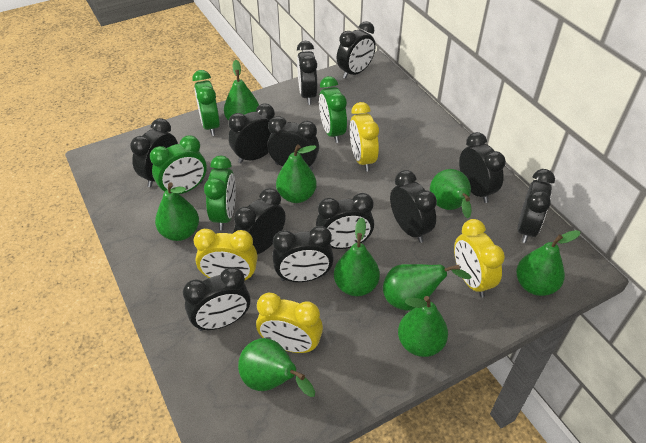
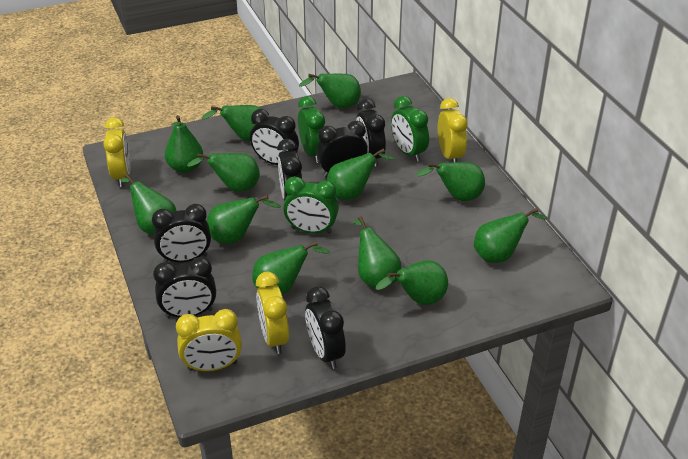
black clock: [130,118,178,187] [183,267,250,331] [228,104,275,163] [234,188,286,254] [267,116,319,170] [272,226,334,282] [297,41,317,105] [316,193,374,249] [337,21,376,79] [390,170,437,243] [459,132,506,203] [517,169,555,243] = 12 -> [152,204,211,262] [153,257,216,318] [250,109,299,165] [277,139,302,201] [305,286,346,369] [316,121,368,178] [356,99,386,166] = 7
green clock: [150,136,207,194] [192,70,220,136] [204,156,236,230] [319,76,347,143] = 4 -> [283,176,339,234] [298,96,325,163] [391,96,429,162] = 3
green pear: [155,182,199,241] [224,60,259,121] [238,338,315,397] [276,145,317,203] [334,218,380,296] [383,264,471,311] [398,296,448,357] [430,169,472,219] [516,230,580,296] = 9 -> [120,173,176,235] [165,115,203,173] [187,153,260,192] [201,105,261,141] [207,195,281,244] [252,241,330,295] [299,74,361,108] [327,148,395,200] [354,216,401,289] [376,260,448,305] [416,162,485,201] [474,208,547,263] = 12

